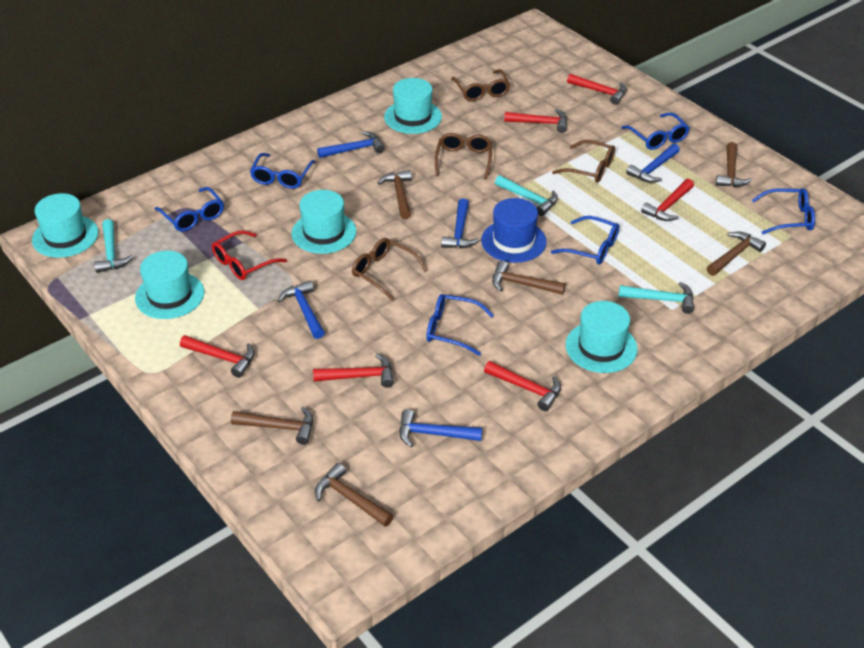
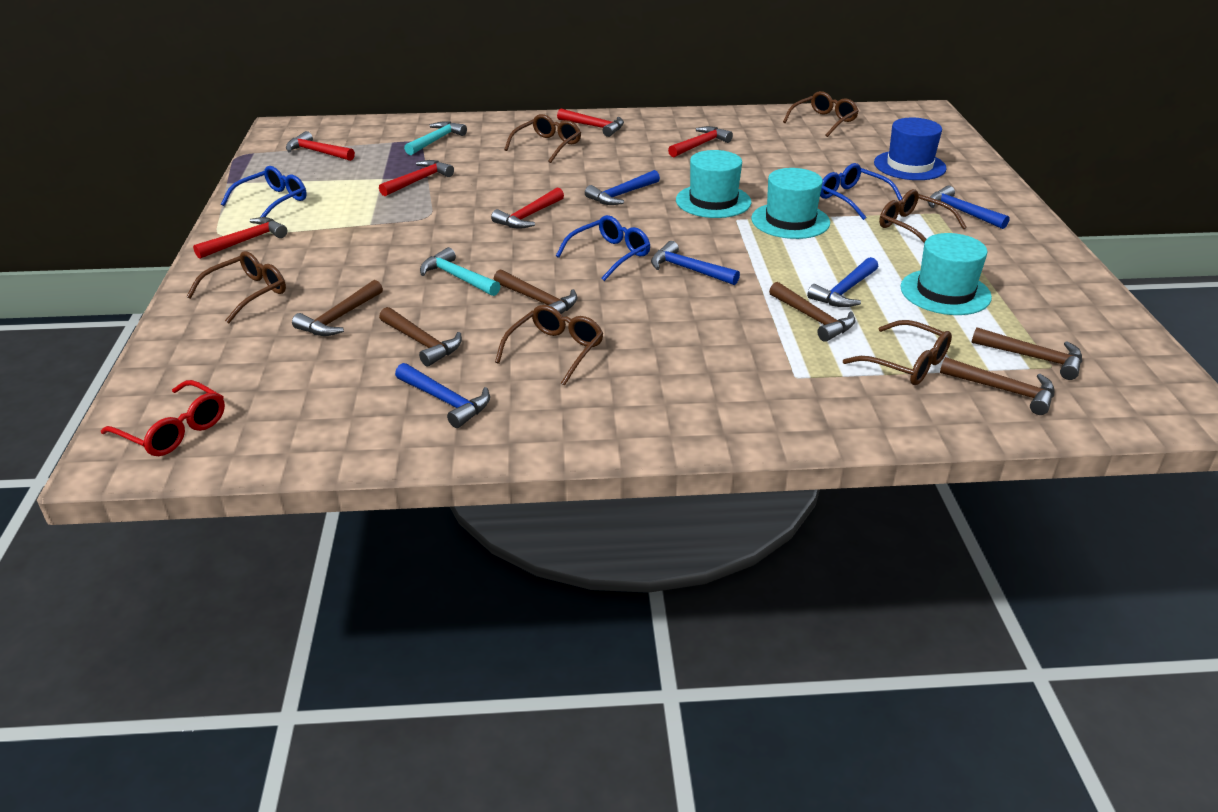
blue glasses: [155,187,224,232] [250,153,315,189] [426,294,494,356] [551,216,619,265] [621,112,690,150] [752,188,815,234] = 6 -> [221,166,307,217] [556,215,650,281] [820,163,902,220] = 3
brown glasses: [352,238,428,301] [435,133,492,179] [451,69,510,101] [552,140,615,183] = 4 -> [186,251,286,323] [495,305,604,386] [504,114,581,163] [783,91,859,137] [843,320,952,385] [879,189,967,243] = 6
turquoise hammer: [94,219,133,273] [495,175,558,216] [618,282,694,314] = 3 -> [404,121,467,155] [420,247,500,296] = 2
turquoise hat: [32,193,99,258] [135,251,204,319] [292,190,356,254] [384,78,442,134] [565,301,638,373] = 5 -> [676,150,751,218] [751,168,830,239] [900,233,992,315] = 3

